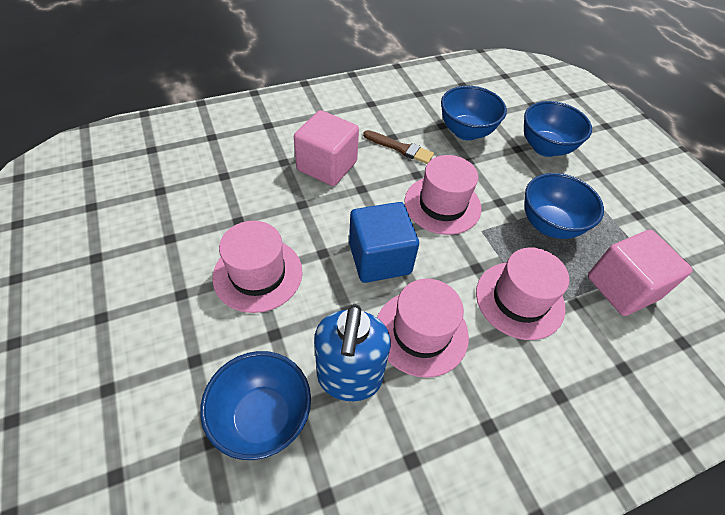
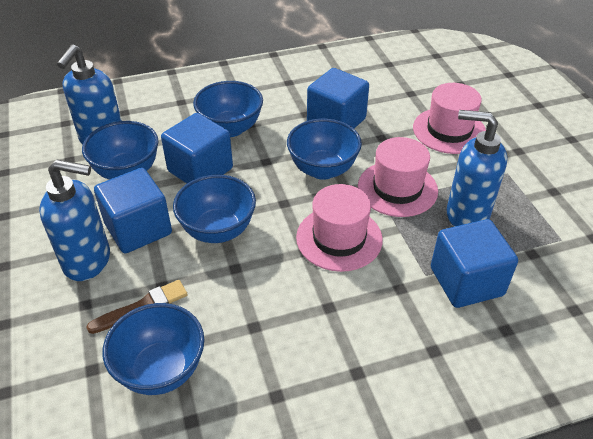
blue bowl: [200,351,311,460] [441,86,507,141] [524,101,592,157] [524,173,604,239] = 4 -> [82,121,159,180] [103,303,204,395] [173,175,256,243] [193,81,263,137] [287,119,362,180] = 5
blue cube: [349,202,419,283] = 1 -> [94,168,172,253] [161,113,233,184] [307,68,369,128] [431,219,518,308] = 4
blue soap dispenser: [314,304,391,401] = 1 -> [39,159,110,281] [57,45,122,145] [446,110,507,227] = 3
pink cube: [294,110,359,186] [588,230,693,316] = 2 -> none = 0
pink hat: [212,221,302,313] [377,279,469,378] [405,155,481,235] [476,247,569,340] = 4 -> [296,184,383,272] [358,137,438,217] [413,83,486,154] = 3

